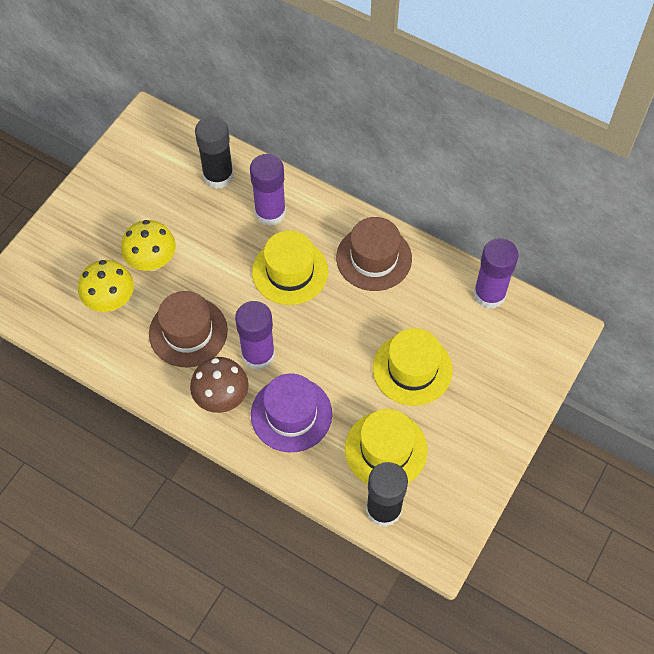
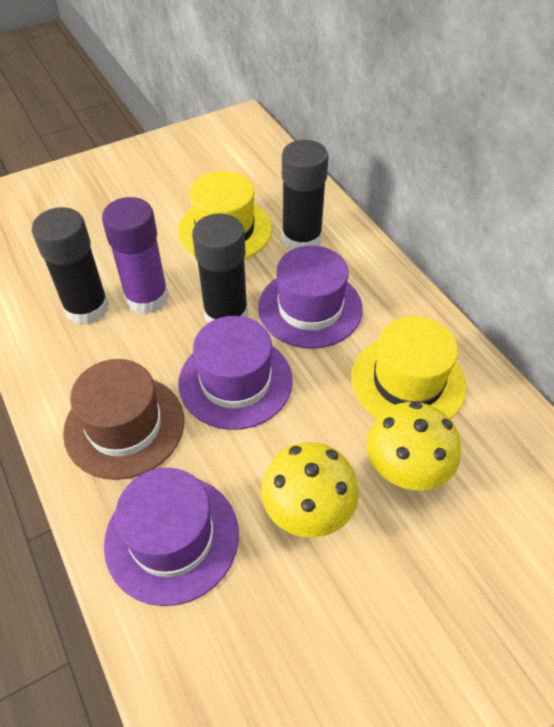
black glue stick: [195,116,234,189] [366,462,408,527] = 2 -> [32,207,109,325] [192,214,248,323] [282,140,329,250] = 3
brown hat: [149,291,228,367] [336,217,412,291] = 2 -> [63,359,184,480] = 1
brown mushroom: [190,357,249,413] = 1 -> none = 0
purple glue stick: [235,301,275,370] [250,154,286,226] [474,238,519,309] = 3 -> [102,197,169,314] = 1
purple hat: [251,373,332,452] = 1 -> [104,468,239,606] [178,316,293,430] [258,245,363,349] = 3
yellow hat: [252,230,328,305] [345,409,428,484] [373,328,453,406] = 3 -> [178,171,272,259] [351,316,466,419] = 2

